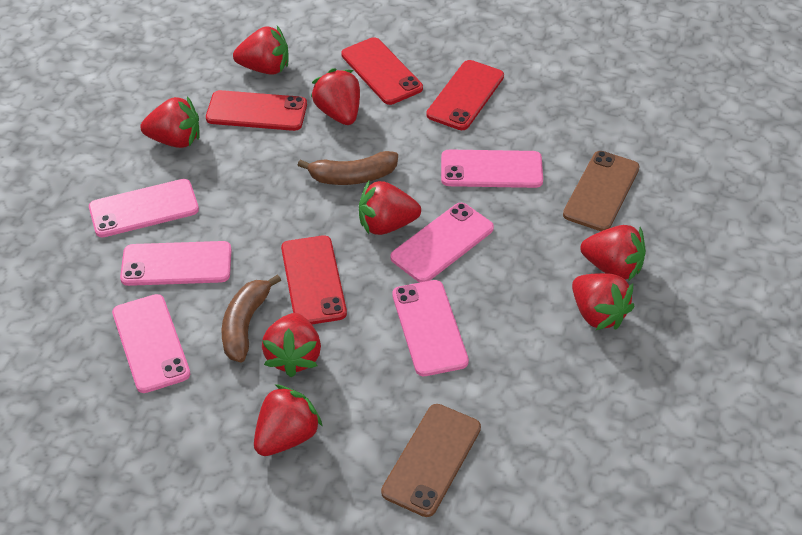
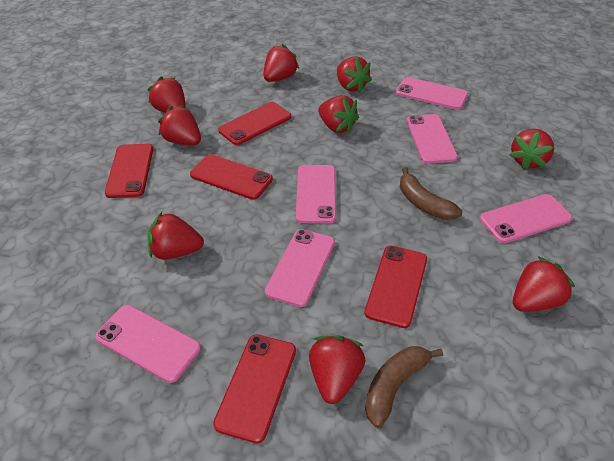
brown phone: [381,404,481,517] [563,151,640,231] = 2 -> none = 0
red phone: [206,90,307,131] [281,235,347,324] [341,37,423,105] [426,60,504,130] = 4 -> [105,144,153,198] [190,154,273,200] [213,334,296,443] [218,102,291,145] [364,246,427,328] = 5
red strawberry: [140,96,200,148] [233,26,289,75] [254,384,323,456] [262,313,321,377] [311,68,360,125] [359,181,421,235] [572,273,634,330] [580,225,646,282] = 8 -> [147,76,186,113] [148,212,204,260] [158,105,201,145] [264,44,299,82] [309,335,365,404] [318,95,359,133] [337,56,372,93] [509,129,554,170] [513,256,575,312] = 9

